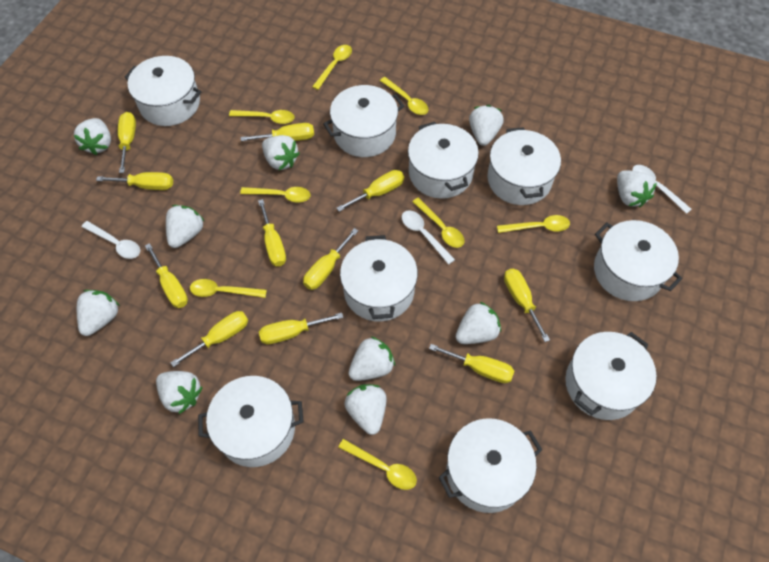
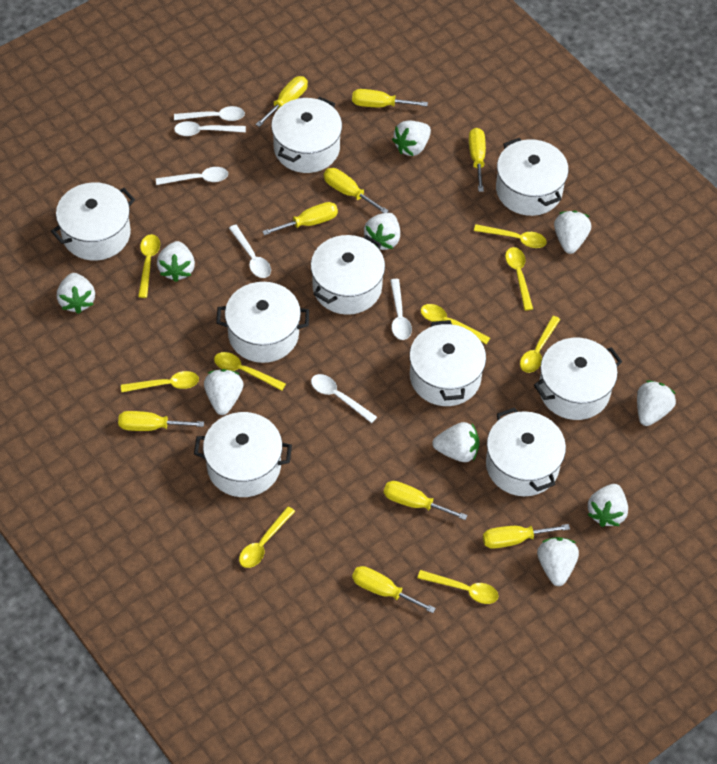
white spoon: [82,221,140,259] [401,211,455,265] [632,165,691,214] = 3 -> [156,167,228,185] [174,106,245,121] [174,121,246,136] [229,225,271,278] [311,374,377,423] [390,279,412,340] = 6
yellow screwdriver: [96,172,173,190] [118,112,136,173] [145,243,188,308] [170,311,248,367] [241,123,314,141] [258,199,286,266] [259,313,344,344] [303,228,358,290] [336,170,404,212] [429,344,514,383] [504,269,550,342] = 11 -> [118,411,204,431] [255,76,308,127] [262,202,338,236] [324,168,389,213] [352,89,428,107] [352,566,436,613] [384,481,468,520] [469,128,486,192] [483,524,570,549] = 9
yellow spoon: [190,279,267,298] [229,110,294,124] [240,187,310,202] [312,45,352,90] [338,439,417,490] [380,77,429,115] [412,198,465,248] [497,215,570,233] = 8 -> [121,371,199,392] [138,234,160,298] [214,352,286,391] [239,506,295,568] [418,570,499,604] [421,304,490,344] [474,224,547,248] [505,247,533,311] [520,316,560,373] = 9

